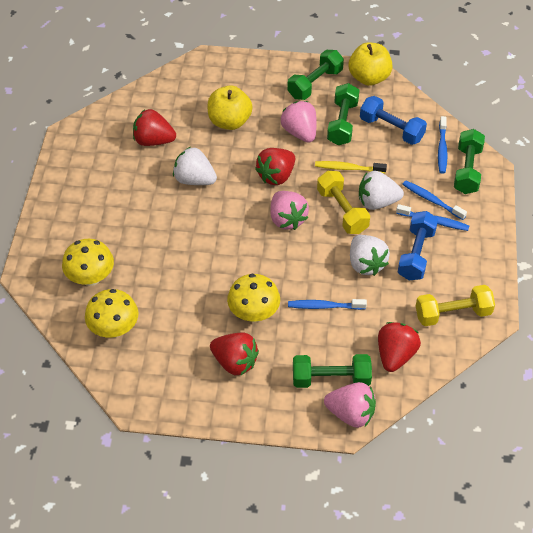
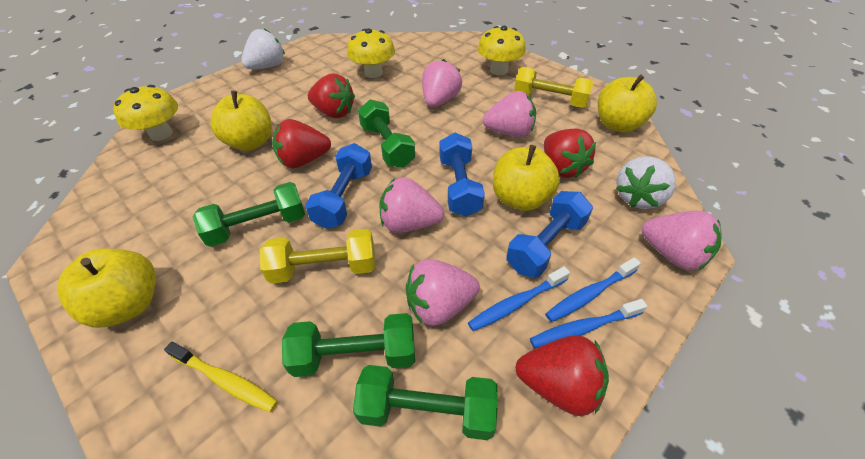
blue dumbbell: [360,96,427,145] [398,211,438,280] = 2 -> [305,143,372,229] [439,133,485,217] [506,191,593,278] = 3
blue toothbrush: [288,299,367,310] [396,204,469,231] [402,180,467,220] [438,116,448,174] = 4 -> [468,266,570,331] [530,299,647,348] [545,257,641,322] = 3
pink strawberry: [270,191,309,230] [281,101,317,143] [324,382,376,428] = 3 -> [380,178,444,233] [406,259,480,326] [422,59,462,107] [483,91,536,137] [642,211,722,270] = 5
white strawberry: [173,147,217,185] [350,235,390,276] [359,171,404,210] = 3 -> [241,29,285,69] [616,156,676,209] = 2
yellow apple: [208,86,253,130] [349,42,393,86] = 2 -> [57,248,156,328] [211,91,272,151] [493,145,560,211] [598,75,657,133] = 4

